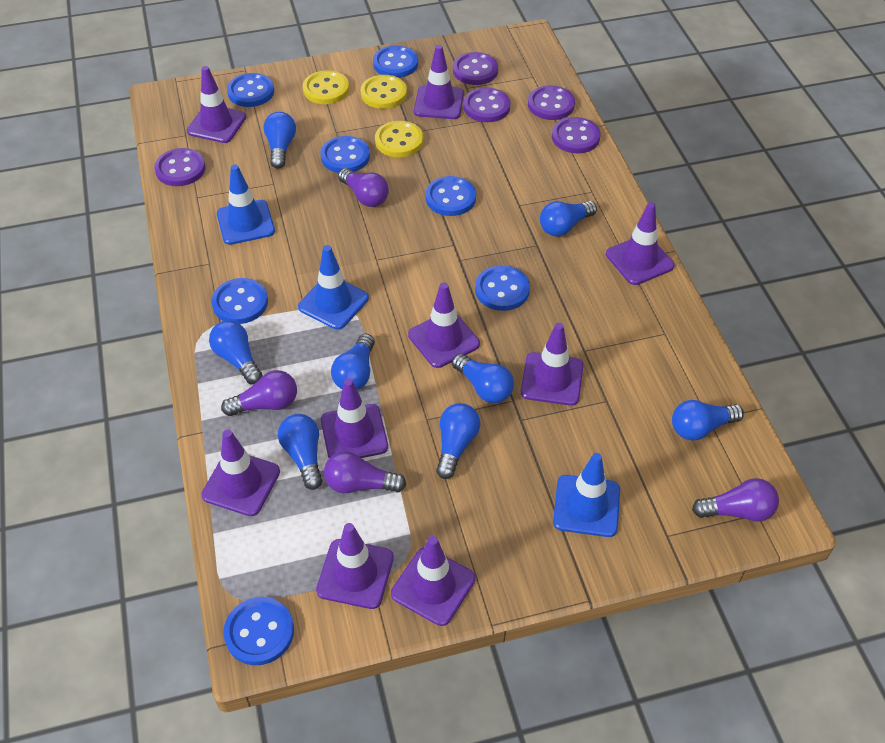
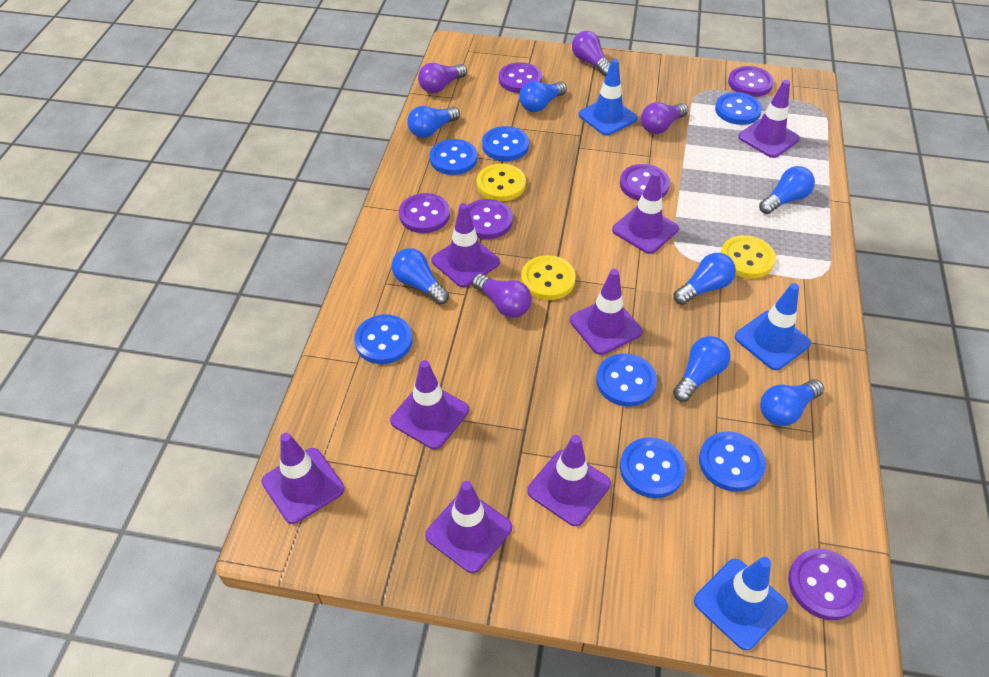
blue light bulb: [209,320,262,384] [263,112,296,169] [278,414,322,490] [331,334,375,390] [436,403,480,479] [452,353,514,403] [540,201,597,237] [672,400,744,441] = 8 -> [391,248,449,305] [407,106,460,138] [519,81,567,112] [673,336,731,402] [674,253,736,305] [759,166,815,214] [760,379,824,426] = 7
purple button: [154,148,206,186] [453,52,498,85] [463,87,511,122] [528,85,575,120] [552,117,601,153] = 5 -> [399,193,450,233] [467,199,513,239] [499,62,542,93] [620,164,670,201] [728,66,774,97] [788,549,864,620] = 6
purple traffic cone: [187,66,246,143] [201,429,280,516] [316,523,394,609] [321,378,388,458] [391,536,476,626] [408,282,480,368] [414,45,464,119] [521,323,583,406] [606,202,674,285] = 9 -> [262,433,345,524] [390,360,469,449] [425,481,512,573] [431,203,500,287] [527,435,611,526] [570,269,643,355] [612,171,679,254] [738,80,800,158] = 8

